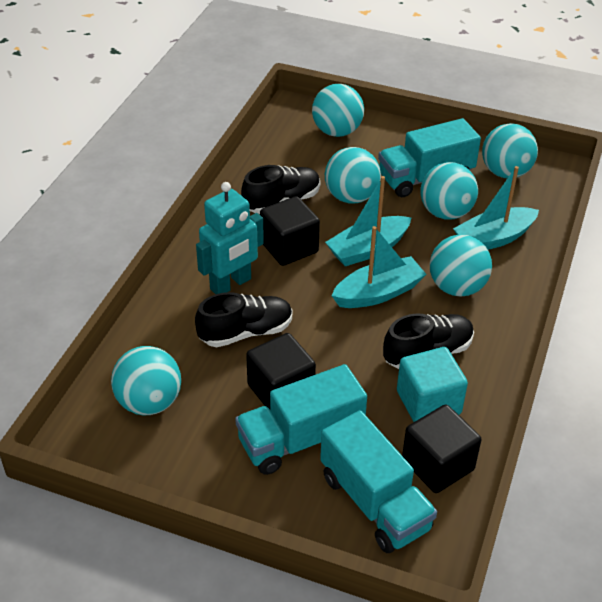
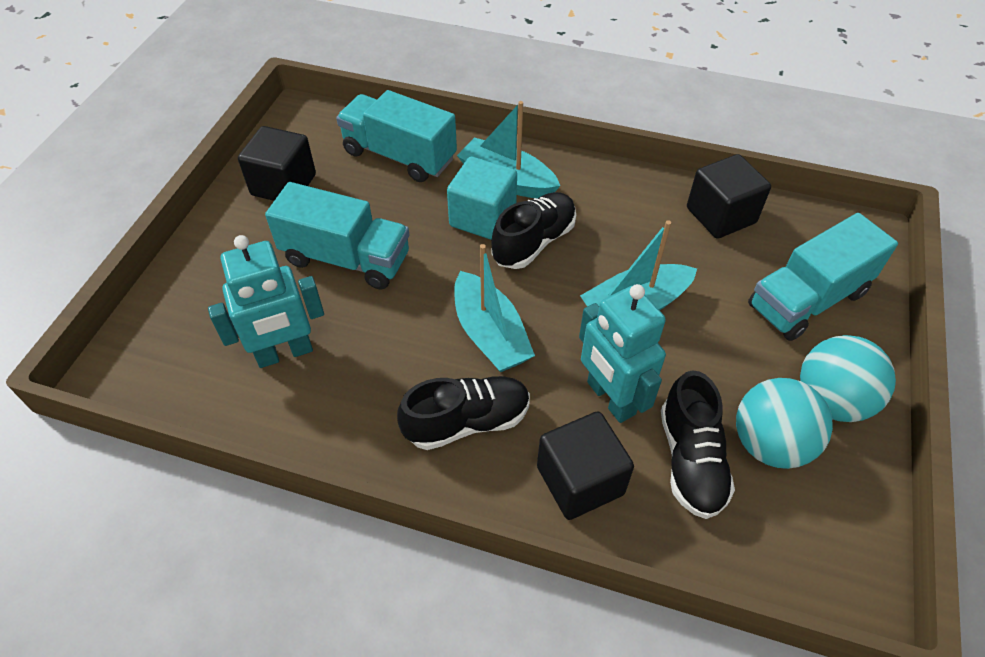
turquoise ball: [111,346,181,415] [312,84,364,137] [325,147,381,204] [421,162,478,220] [430,235,492,297] [482,123,538,178] = 6 -> [736,378,833,469] [800,335,896,422] = 2
turquoise robot: [196,182,264,294] = 1 -> [208,235,324,368] [579,284,666,423] = 2

